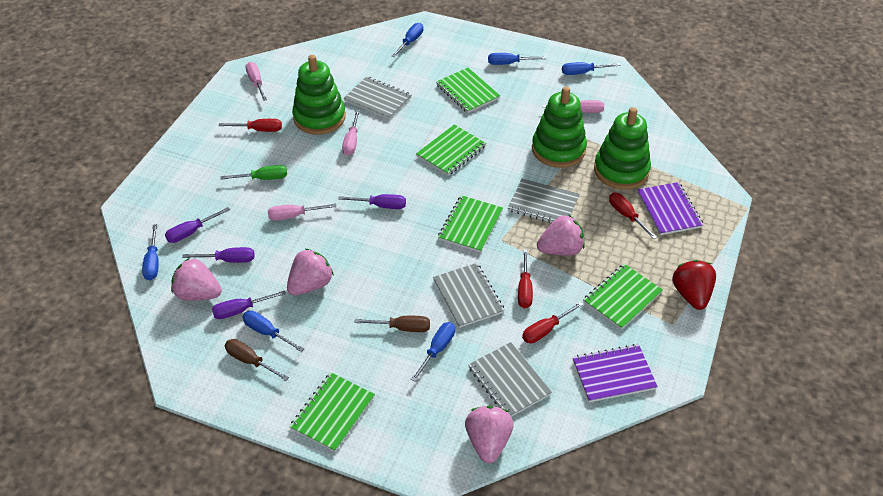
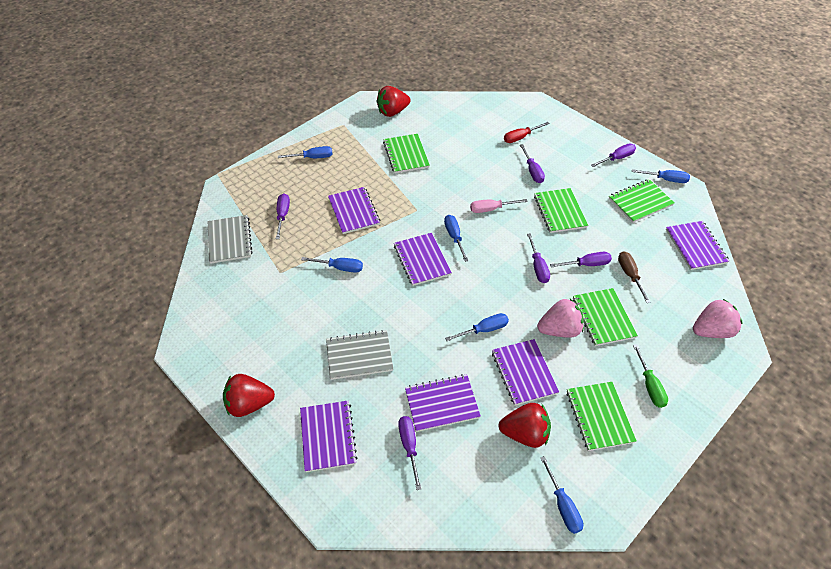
brown screwdriver: [225,339,289,381] [354,316,430,332] = 2 -> [618,251,651,303] = 1
green stacking toy: [292,55,346,135] [532,86,587,168] [594,107,651,190] = 3 -> none = 0
grey notebook: [344,76,412,120] [433,263,505,328] [468,342,552,417] [508,178,579,223] = 4 -> [208,215,252,264] [326,330,393,380] = 2
pink screwdriver: [245,62,267,101] [268,204,336,221] [342,110,360,156] [542,100,604,113] = 4 -> [470,199,528,213] = 1
pink strawberry: [171,258,222,301] [287,249,334,295] [465,406,514,463] [537,215,585,256] = 4 -> [537,299,584,338] [693,299,742,338] = 2
purple notebook: [573,344,658,402] [637,182,703,235] = 2 -> [300,400,358,472] [328,187,380,234] [394,233,452,286] [405,374,481,432] [492,339,559,405] [666,221,729,270] = 6
purple screwdriver: [165,207,230,243] [182,247,255,263] [212,290,286,319] [339,194,406,209] = 4 -> [276,193,290,239] [398,416,421,490] [520,144,545,183] [527,233,550,283] [550,252,612,268] [591,144,636,167] = 6
red screwdriver: [219,119,282,132] [518,250,533,308] [522,302,584,343] [609,193,657,239] = 4 -> [504,122,550,143] = 1
red strawberry: [672,260,716,310] = 1 -> [223,374,275,417] [376,86,411,117] [498,403,551,448] = 3

